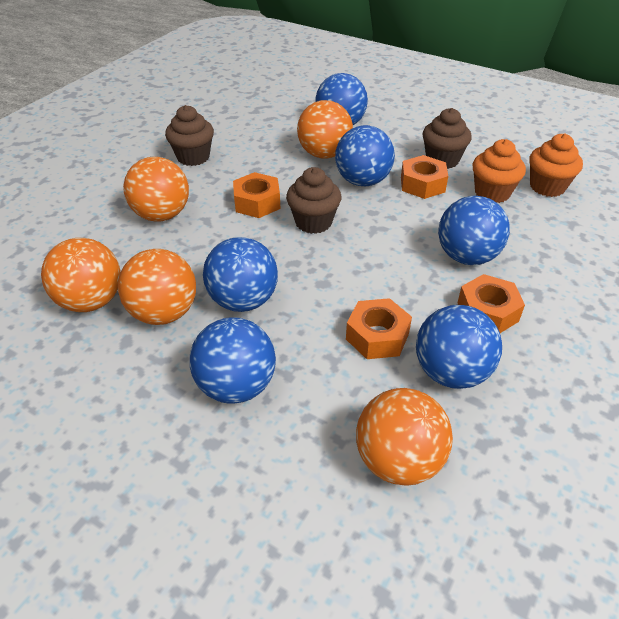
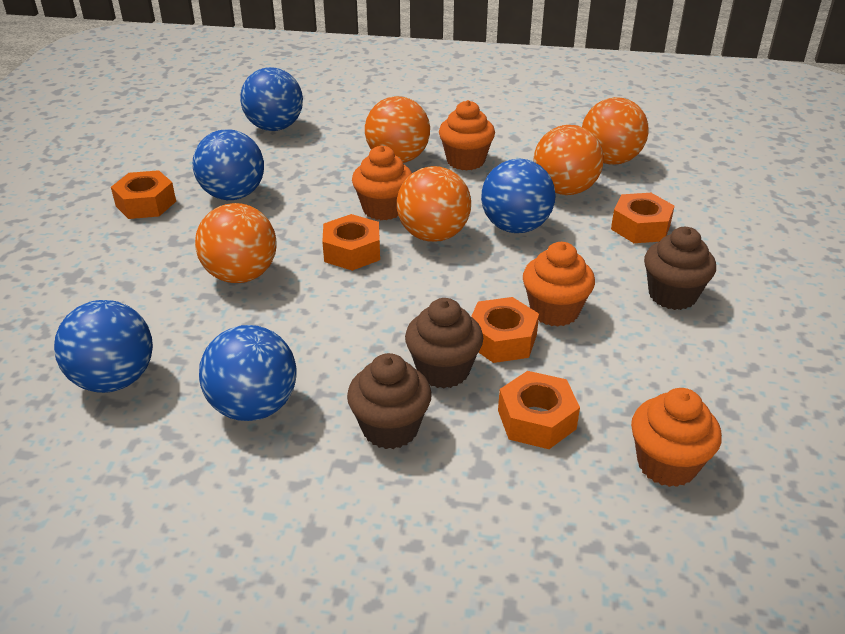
blue ball: [190,317,276,403] [203,237,278,312] [315,73,368,125] [335,125,395,186] [416,305,502,389] [438,196,510,265] = 6 -> [54,300,153,393] [193,129,264,200] [199,325,297,421] [240,67,303,131] [481,159,556,233] = 5
orange cupcake: [473,139,526,203] [529,133,583,197] = 2 -> [352,145,412,220] [439,100,495,171] [523,242,595,327] [631,388,722,487] = 4
orange nut: [233,172,280,218] [346,298,412,359] [401,155,448,199] [457,274,525,333] = 4 -> [111,170,176,219] [322,214,380,271] [471,297,539,363] [498,371,580,449] [611,193,674,243] = 5

